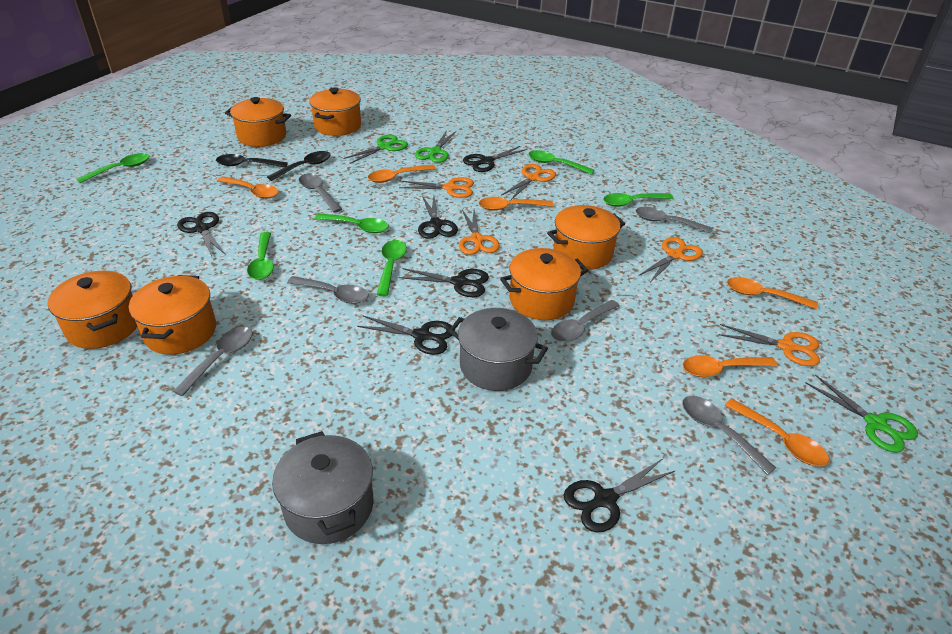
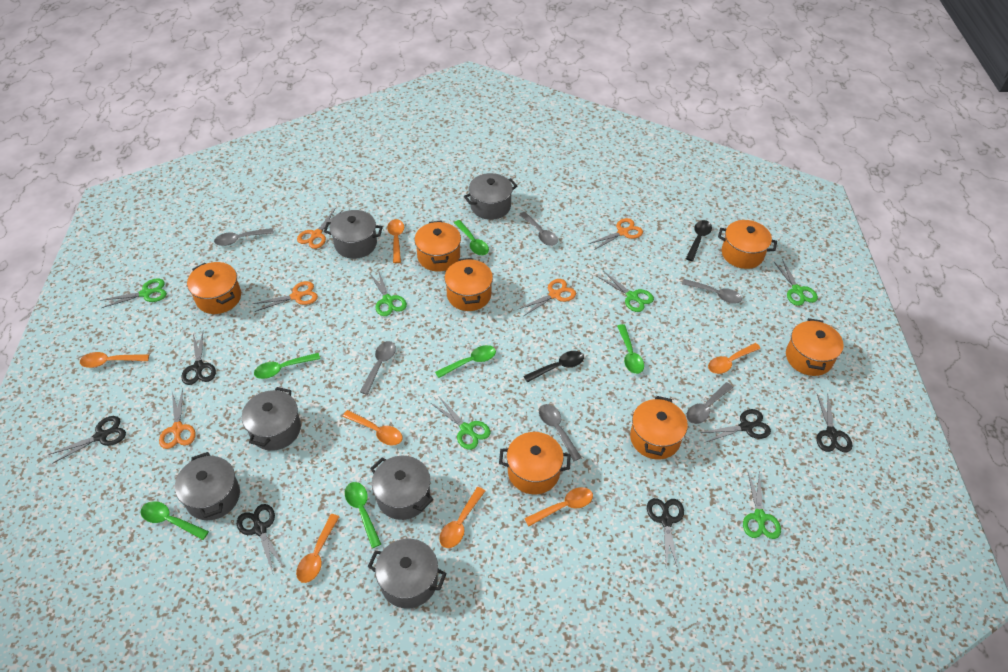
green scissors: [343,135,408,164] [415,130,456,163] [806,375,918,453] = 3 -> [100,279,167,308] [370,270,407,316] [431,397,490,450] [597,271,654,312] [743,471,781,539] [774,259,818,306] = 6
grey pot: [272,431,373,544] [448,308,548,391] = 2 -> [175,452,240,520] [242,387,301,451] [324,210,383,259] [368,539,447,608] [370,456,434,520] [464,173,517,220] = 6
orange pot: [48,271,137,349] [129,275,216,355] [225,97,291,147] [309,87,361,136] [500,248,588,320] [547,205,625,270] = 6 -> [187,262,241,314] [414,221,461,272] [445,258,493,311] [499,432,571,494] [630,396,688,460] [718,220,777,269] [786,318,844,376] = 7
orange spoon: [217,176,279,199] [368,165,436,183] [479,197,554,211] [683,355,778,377] [725,399,829,466] [727,277,818,309] = 6 -> [80,352,149,368] [296,514,339,583] [343,410,402,446] [387,219,404,263] [439,487,485,548] [524,487,593,526] [708,343,761,374] = 7

